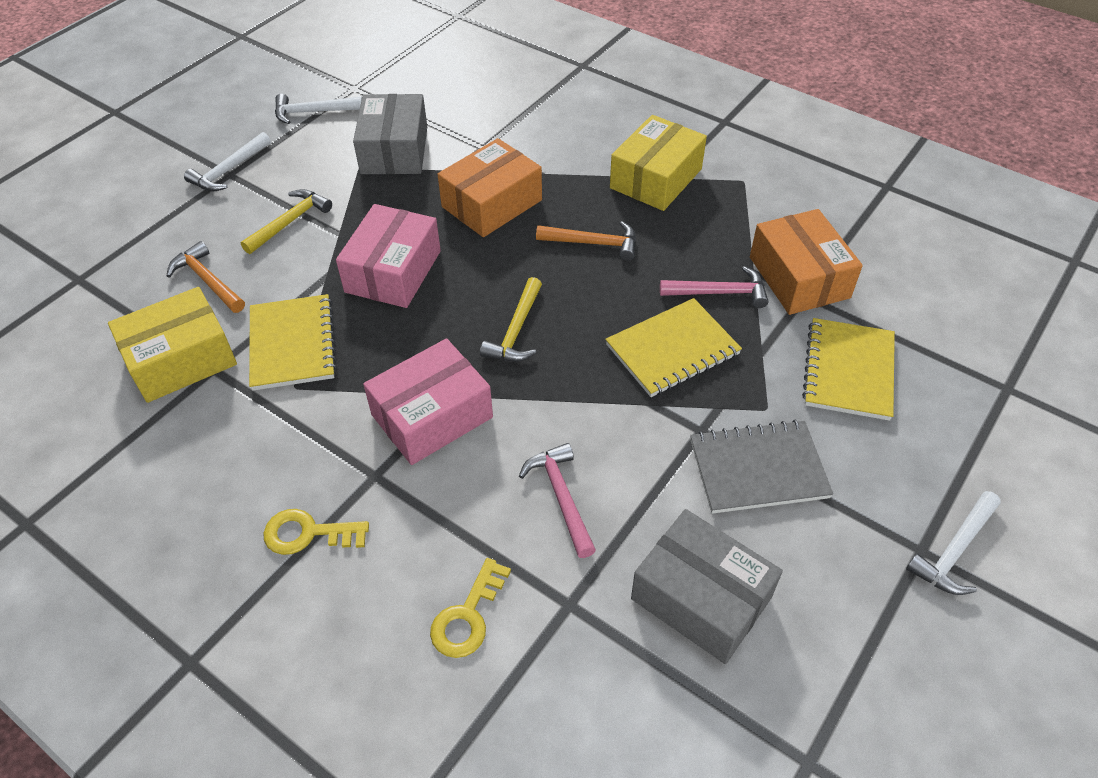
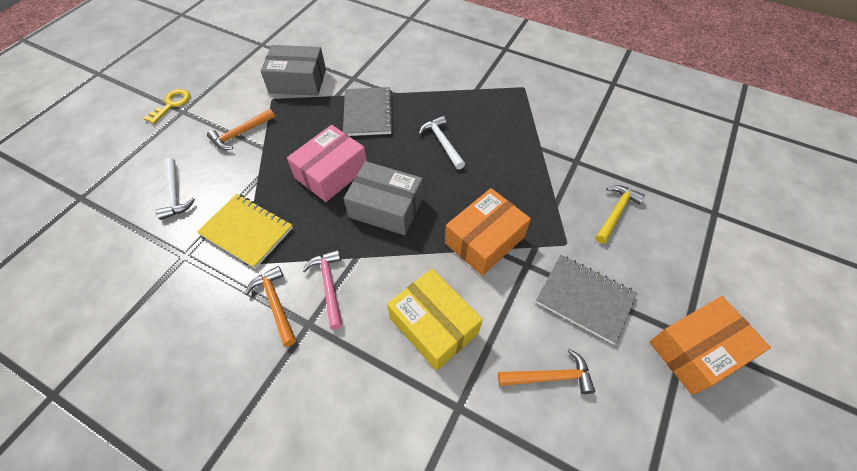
grey notebook: [690,419,833,514] = 1 -> [343,87,393,136] [536,255,637,344] = 2
orange hammer: [167,241,245,313] [536,221,636,261] = 2 -> [207,109,275,150] [245,266,296,347] [498,349,595,394] = 3
pink box: [336,204,441,308] [363,338,493,465] = 2 -> [287,125,367,202] = 1
pink hammer: [519,443,596,558] [660,266,769,308] = 2 -> [302,250,343,329] = 1
white hammer: [184,132,271,191] [275,94,362,124] [906,491,1001,595] = 3 -> [156,158,195,220] [419,116,465,169] = 2
yellow box: [108,287,237,403] [610,115,707,211] = 2 -> [387,269,483,371] = 1
yellow hammer: [241,189,332,254] [480,277,542,362] = 2 -> [596,185,645,244] = 1
yellow key: [263,509,369,555] [430,558,511,658] = 2 -> [144,89,190,124] = 1
yellow notebook: [249,294,337,391] [605,298,742,397] [802,318,895,421] = 3 -> [197,194,293,269] = 1

